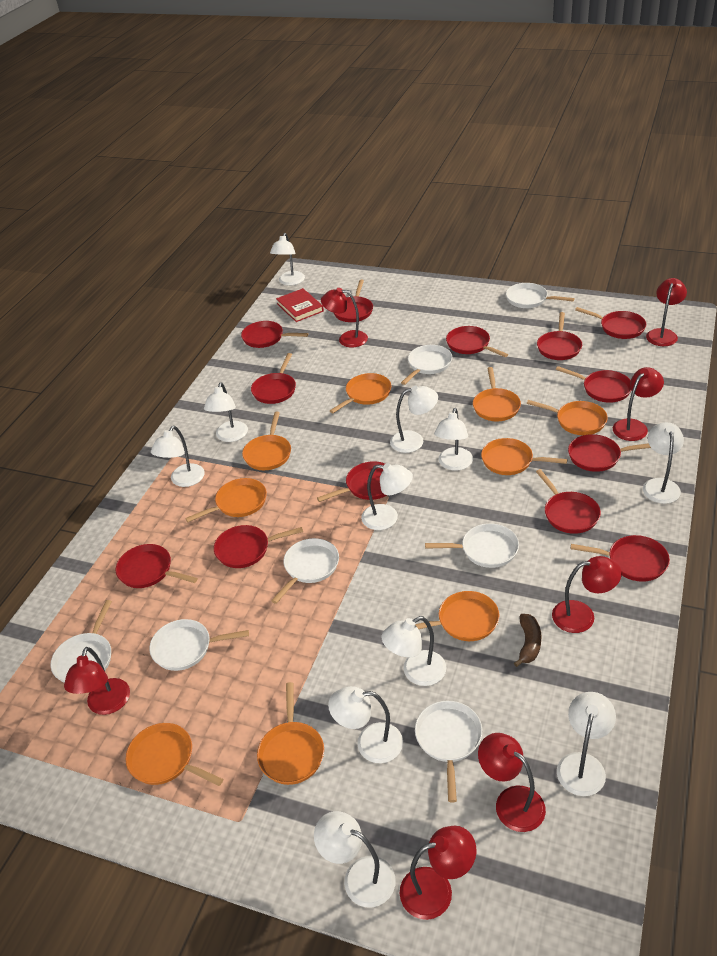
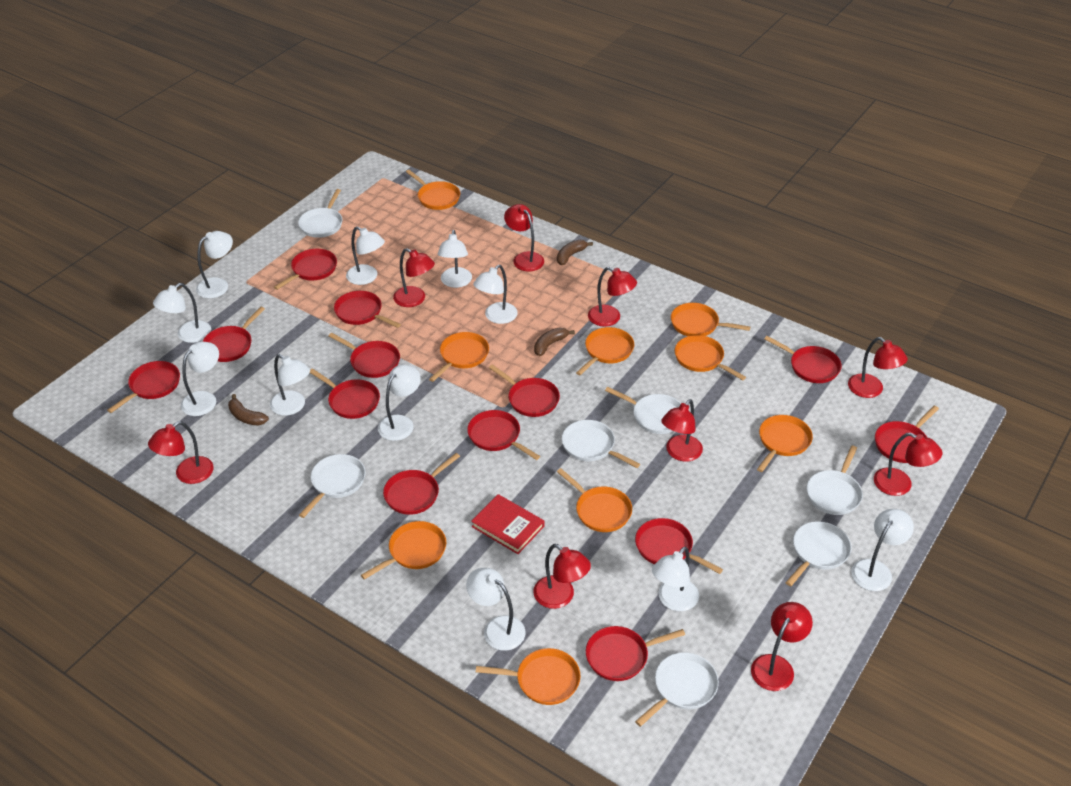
brown banana: [514,614,542,667] = 1 -> [228,394,269,426] [534,327,575,356] [557,240,593,265] = 3
red lamp: [64,647,130,715] [321,288,368,348] [400,826,476,920] [478,733,546,832] [552,556,622,633] [613,367,664,441] [646,278,687,346] = 7 -> [148,421,214,484] [393,248,435,307] [504,204,544,271] [533,544,591,609] [588,267,637,327] [661,399,703,462] [751,602,813,691] [848,337,908,398] [874,433,943,496] = 9

